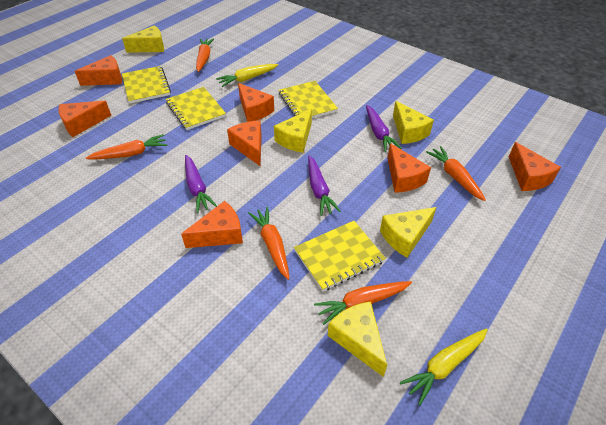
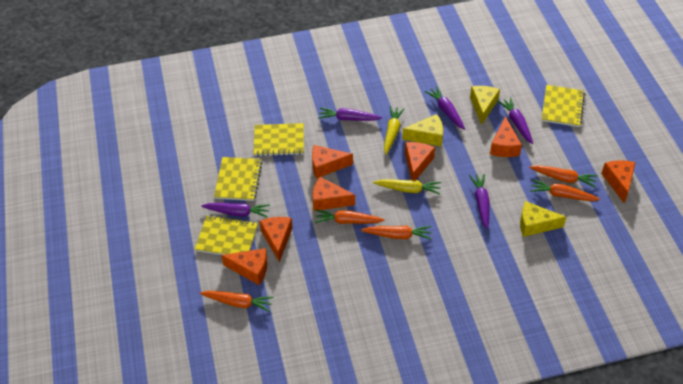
purple carrot: [185,155,217,213] [308,156,341,216] [366,105,402,152] = 3 -> [201,203,270,218] [318,108,382,121] [425,86,465,130] [469,174,490,229] [497,97,533,144] = 5
yellow cheese: [122,25,164,53] [274,109,312,153] [328,301,387,377] [380,207,436,258] [393,101,434,144] = 5 -> [402,114,443,146] [470,86,500,125] [520,201,566,237] = 3

